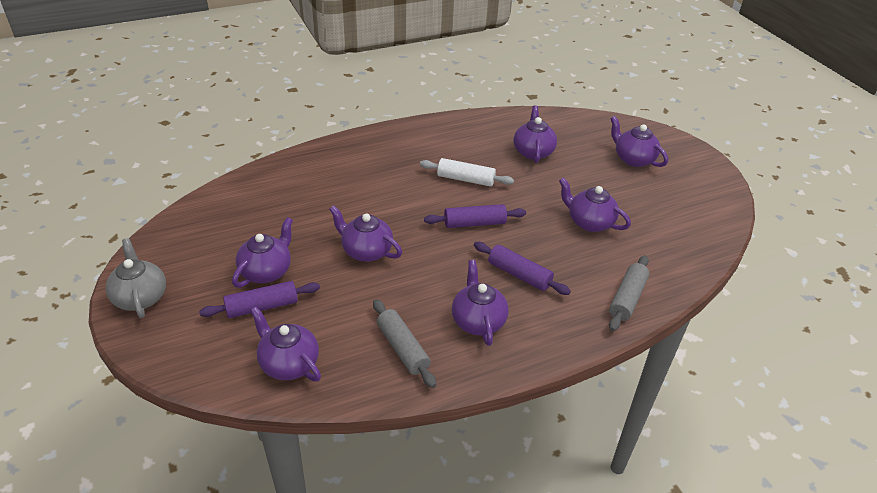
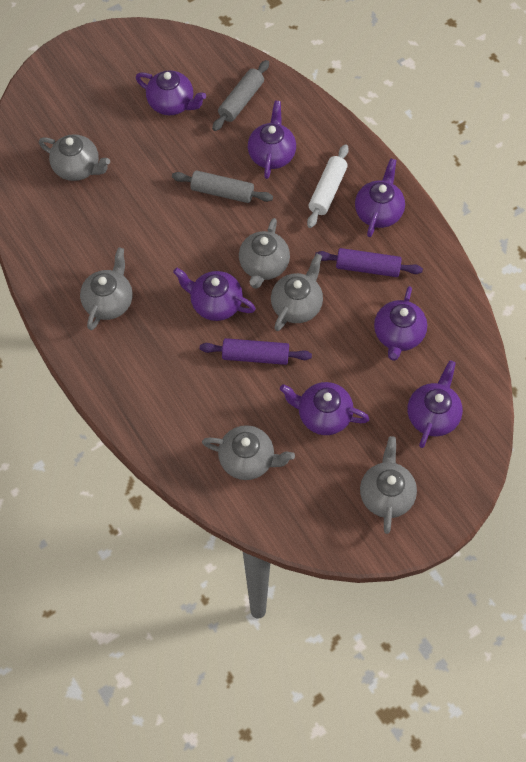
grey teapot: [106,238,166,318] = 1 -> [39,134,110,181] [80,247,133,330] [202,425,295,480] [239,218,290,289] [271,253,323,331] [360,436,417,534] = 6
purple rolling pin: [199,281,320,318] [424,204,526,228] [474,242,571,295] = 3 -> [200,338,312,365] [315,248,423,277] = 2

